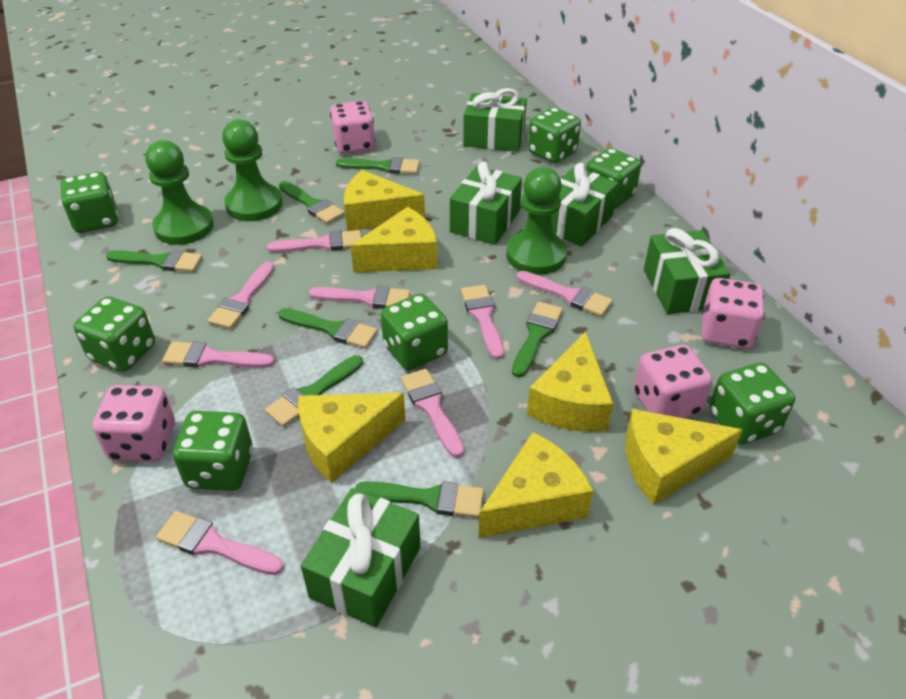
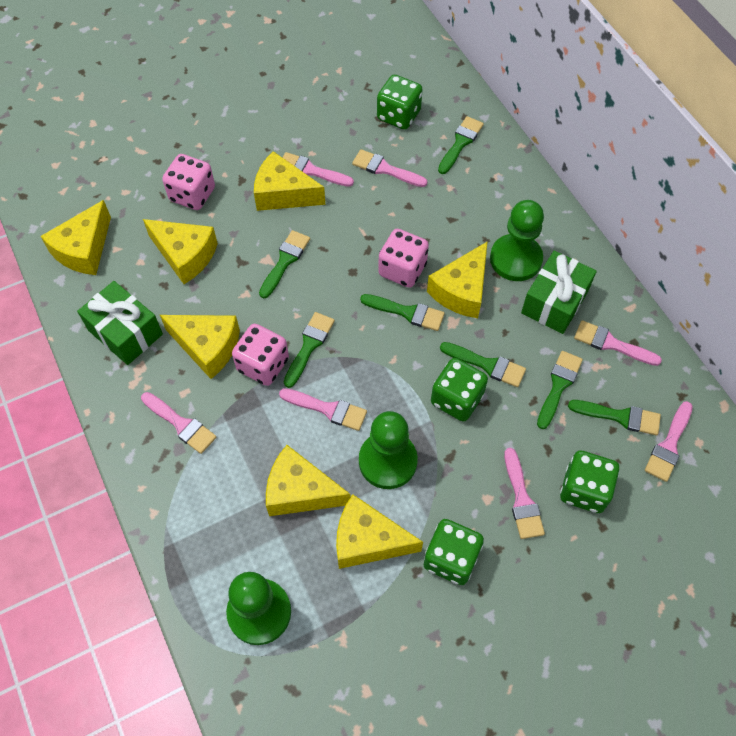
green dice: [61,172,118,233] [74,296,155,372] [173,411,253,491] [381,293,448,370] [528,107,581,163] [586,148,641,209] [709,362,795,445] = 7 -> [377,75,423,130] [424,519,484,585] [431,358,488,422] [560,451,619,513] = 4
green gift: [301,488,421,627] [450,162,522,245] [463,88,527,152] [551,163,618,247] [644,228,731,314] = 5 -> [77,281,163,365] [521,251,597,334] = 2
pink brush: [156,511,284,575] [162,342,274,368] [208,262,274,329] [267,230,362,253] [309,286,410,309] [401,369,464,458] [461,285,504,360] [516,271,613,317] = 8 -> [141,392,216,454] [279,388,367,431] [282,152,354,187] [352,149,427,187] [504,448,545,539] [574,320,662,366] [645,401,693,482] = 7
pink dice: [92,385,175,462] [330,101,375,154] [634,345,712,418] [702,278,765,349] = 4 -> [162,154,215,210] [232,324,289,386] [378,229,429,288] = 3
yellow cheese: [298,393,405,483] [344,170,425,231] [351,207,437,272] [479,432,593,538] [527,332,613,432] [625,409,742,505] = 6 -> [41,200,111,275] [143,219,218,284] [160,315,240,379] [254,151,325,211] [266,445,351,516] [336,494,423,569] [427,241,488,318] = 7

